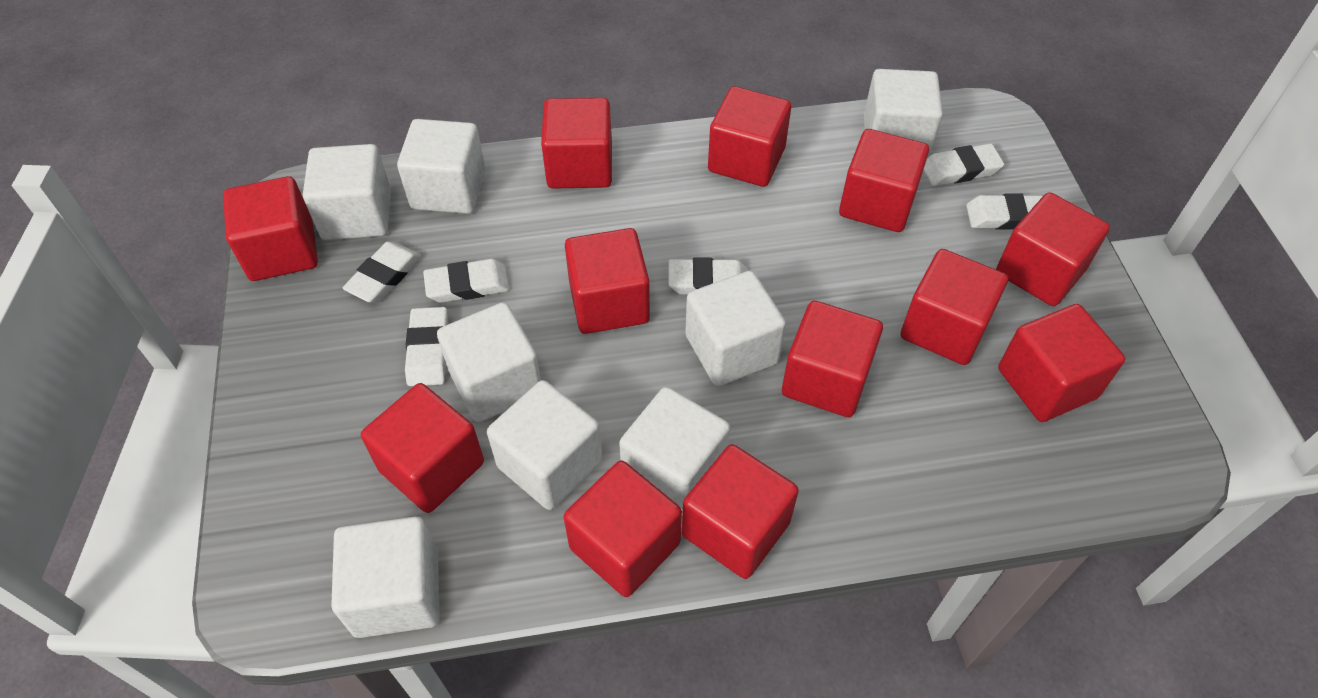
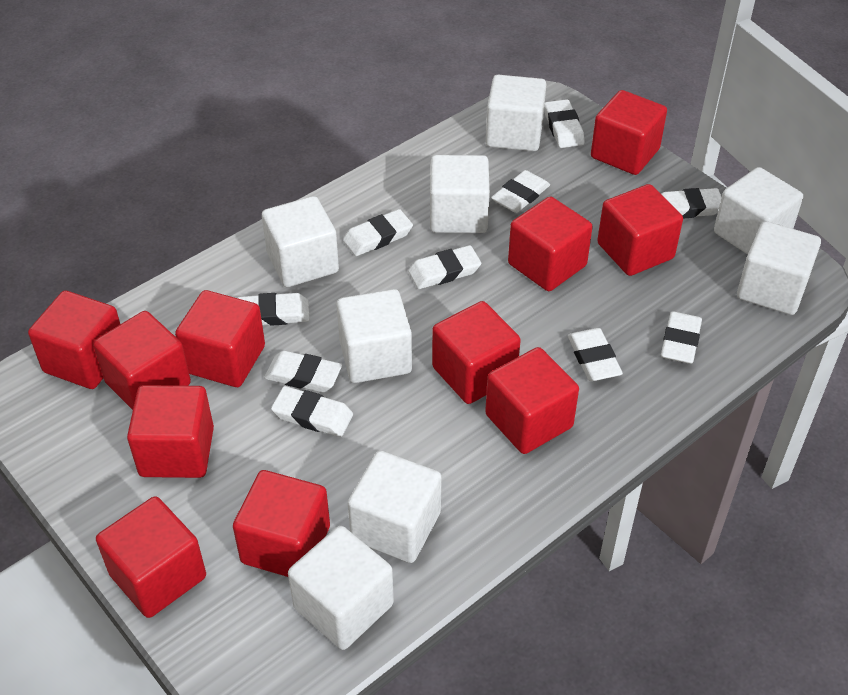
red cube: [223,176,318,281] [361,383,484,513] [541,98,612,189] [564,461,682,597] [565,228,650,334] [682,444,799,579] [708,86,791,187] [782,301,883,417] [839,129,929,232] [901,249,1008,365] [996,192,1110,306] [998,304,1125,422] = 12 -> [28,291,120,389] [93,311,191,410] [96,496,206,618] [127,385,214,478] [175,290,265,387] [233,470,330,577] [432,301,521,404] [485,347,579,454] [508,197,593,291] [591,90,667,175] [597,184,683,276] = 11
white eraser: [342,241,421,303] [405,307,449,386] [423,259,509,303] [668,258,748,295] [924,143,1004,186] [966,193,1043,230] = 6 -> [238,293,310,326] [264,351,342,392] [271,386,353,437] [343,209,413,256] [408,245,481,289] [491,170,550,213] [544,99,585,148] [568,328,623,381] [661,188,722,218] [661,311,702,364] = 10

